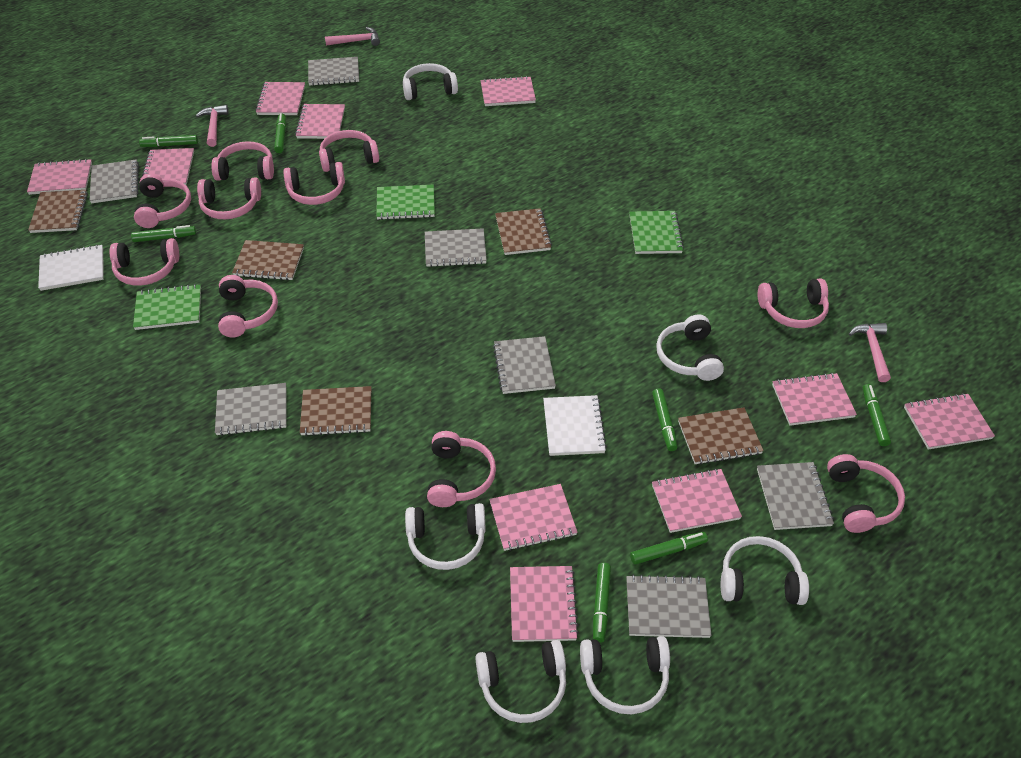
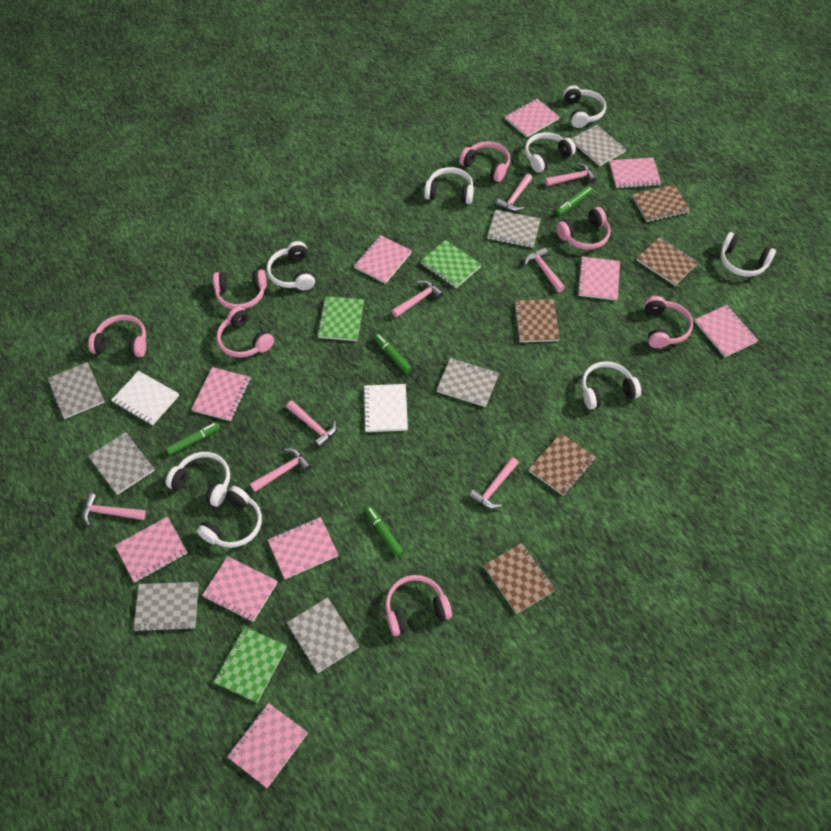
green marker: [131,225,196,242] [139,135,198,147] [274,113,286,153] [593,563,611,643] [630,532,708,565] [652,389,677,451] [862,384,891,446] = 7 -> [166,422,220,455] [365,506,404,557] [374,334,412,373] [556,186,592,216] = 4
pink hammer: [196,105,228,147] [325,27,380,46] [849,323,891,382] = 3 -> [82,493,146,526] [250,448,311,492] [286,401,337,448] [391,280,444,318] [469,457,519,509] [496,174,532,212] [524,247,565,293] [545,163,597,186] = 8
pink headphones: [109,238,179,286] [134,173,191,228] [197,178,261,220] [211,141,274,181] [218,275,278,338] [283,162,345,205] [319,130,379,172] [427,431,496,507] [758,278,829,328] [827,454,905,533] = 10 -> [88,315,146,357] [213,269,267,309] [217,307,274,358] [385,575,452,636] [459,141,510,182] [556,207,611,250] [644,296,693,348] = 7
white headphones: [403,63,458,100] [405,503,486,570] [475,640,566,723] [580,636,670,714] [656,314,724,381] [721,536,809,605] = 6 -> [166,452,230,507] [197,486,262,548] [267,241,315,290] [424,167,474,204] [525,132,576,173] [563,85,606,128] [582,361,641,410] [720,232,776,277] = 8

